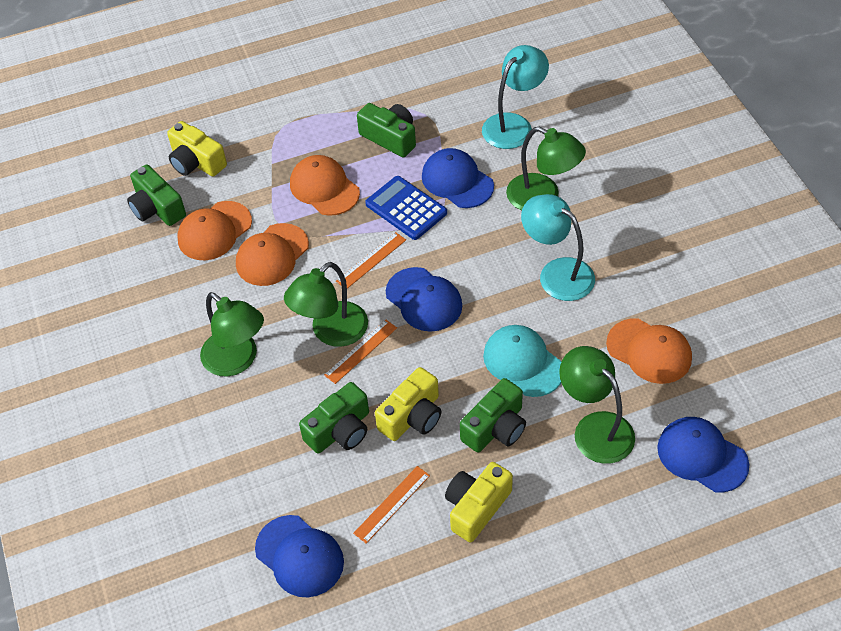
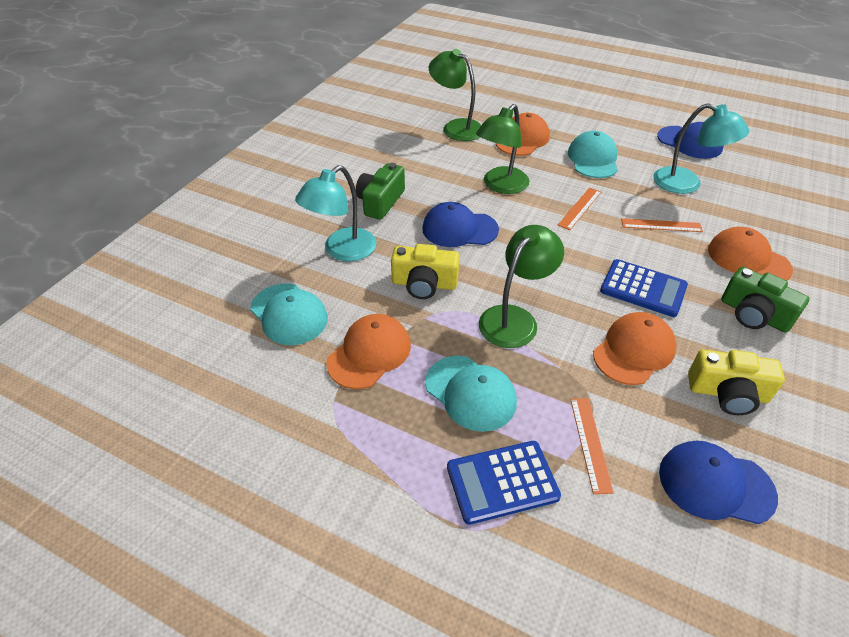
blue calculator: [365,176,447,240] = 1 -> [447,441,561,525] [600,259,688,317] = 2
blue cap: [255,515,344,597] [386,267,462,332] [422,148,494,208] [657,417,749,492] = 4 -> [422,202,499,247] [657,122,724,159] [659,441,778,524] = 3
green camera: [127,164,186,226] [299,382,369,454] [357,103,416,157] [460,378,526,453] = 4 -> [356,163,405,220] [721,267,810,333] = 2
green lamp: [200,292,264,376] [284,262,368,347] [506,127,586,210] [559,346,635,464] = 4 -> [429,49,481,141] [476,104,530,194] [479,225,564,348] = 3
turquoise cap: [483,325,562,397] = 1 -> [250,284,328,345] [425,356,517,432] [568,131,618,178] = 3
yellow camera: [167,121,227,177] [375,367,442,441] [445,462,513,542] = 3 -> [391,244,459,299] [688,349,785,415] = 2

